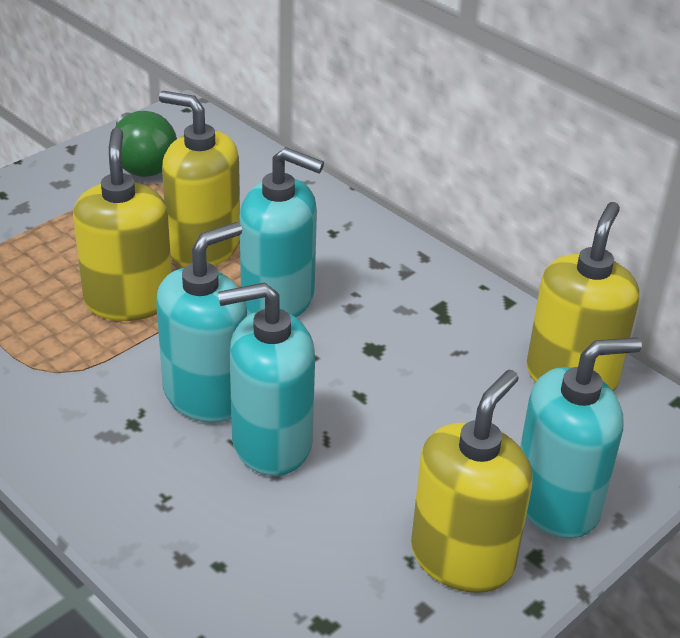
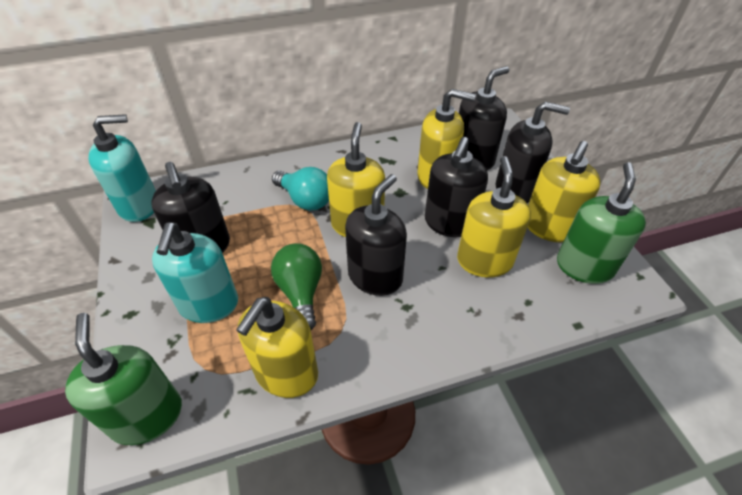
black soap dispenser: none = 0 -> [151,162,230,253] [345,174,407,296] [425,137,488,237] [459,66,509,170] [495,102,570,203] = 5
green soap dispenser: none = 0 -> [65,313,182,445] [557,162,646,284] = 2
turquoise light bulb: none = 0 -> [272,167,329,211] = 1
turquoise soap dispenser: [156,222,247,423] [218,282,315,476] [239,147,324,317] [520,337,642,539] = 4 -> [88,114,156,222] [152,222,238,323] = 2
yellow soap dispenser: [73,128,172,321] [159,91,240,268] [411,370,533,593] [526,202,639,391] = 4 -> [236,297,318,398] [327,122,385,237] [417,89,476,189] [457,156,531,278] [527,141,601,242] = 5

